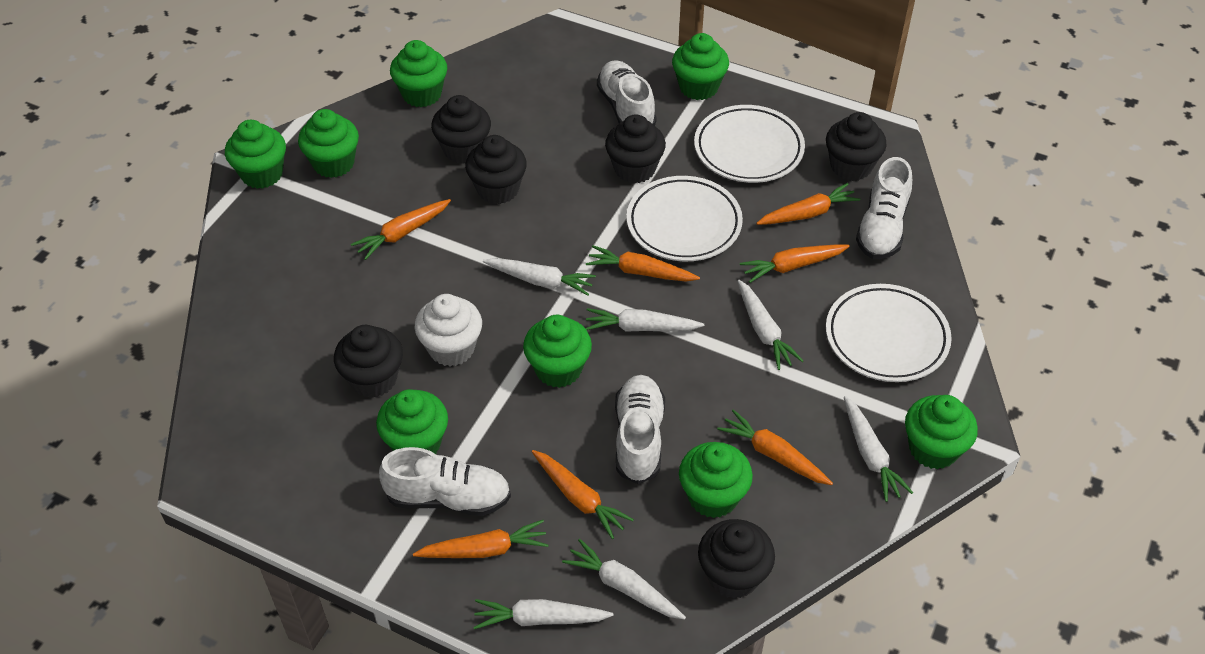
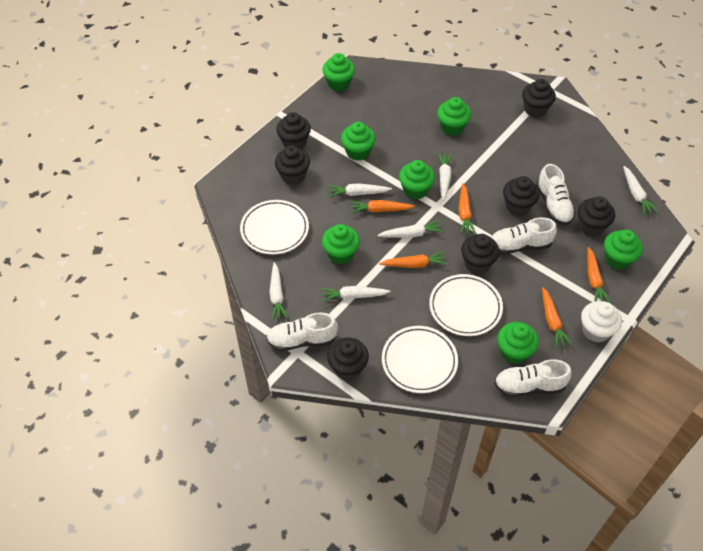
black cupcake: [334,325,403,398] [431,95,491,164] [465,135,527,204] [605,114,666,184] [698,519,775,598] [826,112,887,181] = 6 -> [275,145,310,185] [276,112,311,149] [327,337,369,380] [461,234,499,274] [503,176,540,216] [522,79,556,118] [578,196,615,236] = 7
green cupcake: [225,120,286,189] [298,109,359,178] [376,389,448,454] [390,40,447,107] [523,315,592,388] [672,33,729,100] [679,442,753,518] [905,395,978,469] = 8 -> [322,224,360,264] [323,53,355,91] [341,122,376,161] [399,160,435,199] [437,97,471,136] [497,322,539,364] [604,230,643,270] = 7
orange carrot: [351,199,451,260] [413,520,548,558] [532,450,634,539] [586,245,700,282] [717,410,833,485] [740,244,850,283] [756,183,860,225] = 7 -> [350,200,415,213] [379,252,448,268] [458,183,476,234] [542,287,572,348] [587,247,611,303] = 5

